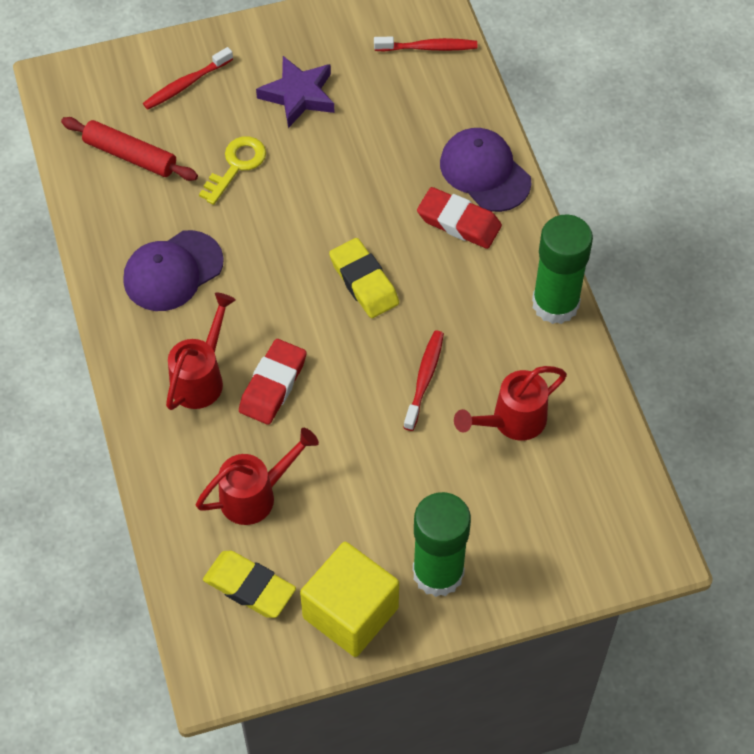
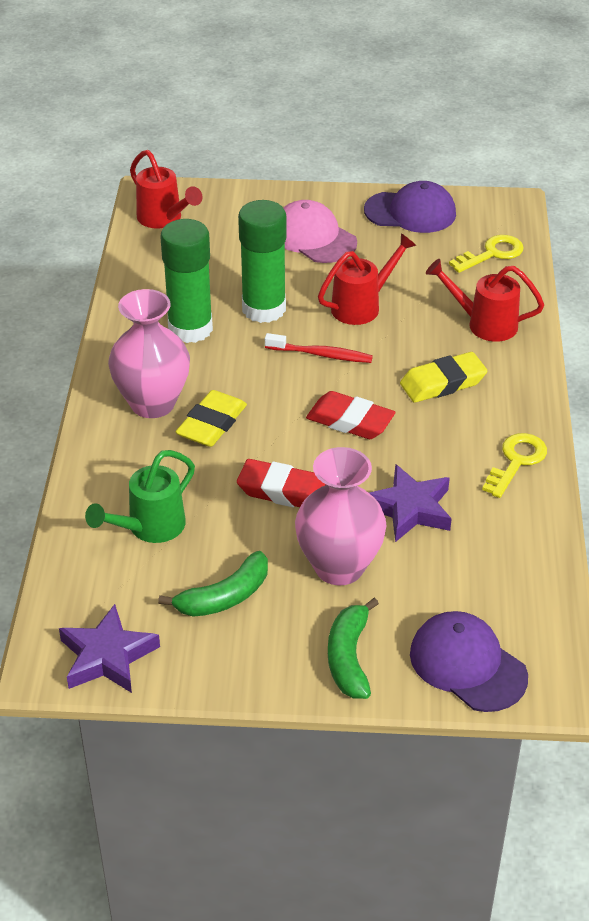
green banana: none = 0 -> [158,551,268,617] [328,598,379,699] = 2
green watering can: none = 0 -> [85,450,195,543] = 1
pink cap: none = 0 -> [284,200,357,263] = 1
pink vase: none = 0 -> [108,289,190,418] [295,447,387,585] = 2
purple star: [256,56,335,128] = 1 -> [59,604,160,693] [369,464,452,542] = 2
red rolling pin: [61,117,198,181] = 1 -> none = 0
red toothbrush: [143,47,233,110] [374,37,477,52] [403,331,444,431] = 3 -> [265,333,373,363] = 1
yellow cube: [300,541,399,657] = 1 -> none = 0
yellow key: [199,136,266,205] = 1 -> [449,235,524,273] [482,433,547,498] = 2

